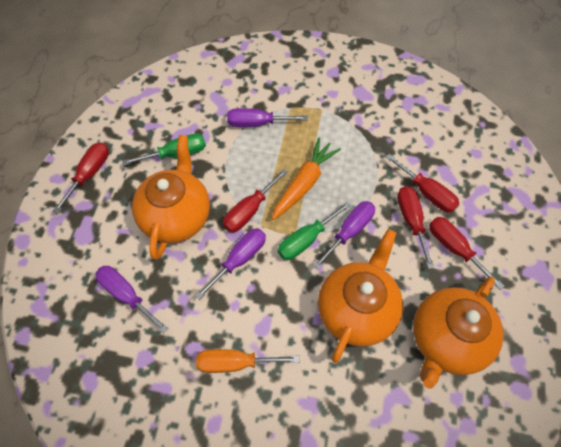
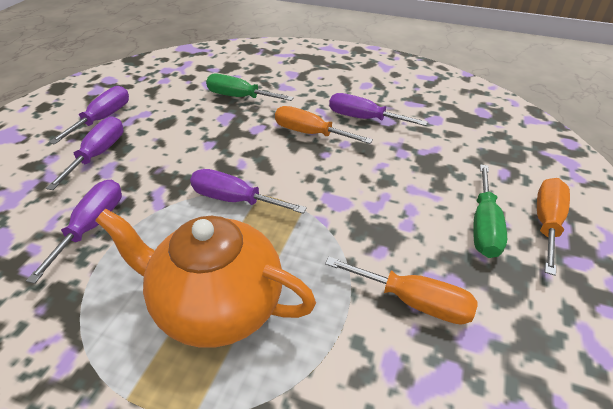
orange carrot: [272,138,341,220] = 1 -> none = 0
orange screwdriver: [196,349,299,373] = 1 -> [275,106,373,144] [325,257,478,325] [537,178,570,276] = 3
orange teapot: [132,135,210,260] [318,229,403,363] [413,276,504,389] = 3 -> [95,209,316,348] = 1
purple screwdriver: [96,266,169,333] [195,228,266,300] [227,108,308,127] [313,201,375,270] = 4 -> [26,180,122,284] [46,116,124,190] [49,86,129,145] [190,169,307,214] [329,93,428,126] = 5
red screwdriver: [53,142,109,214] [223,169,287,232] [386,154,460,213] [397,186,435,269] [429,217,505,290] = 5 -> none = 0

